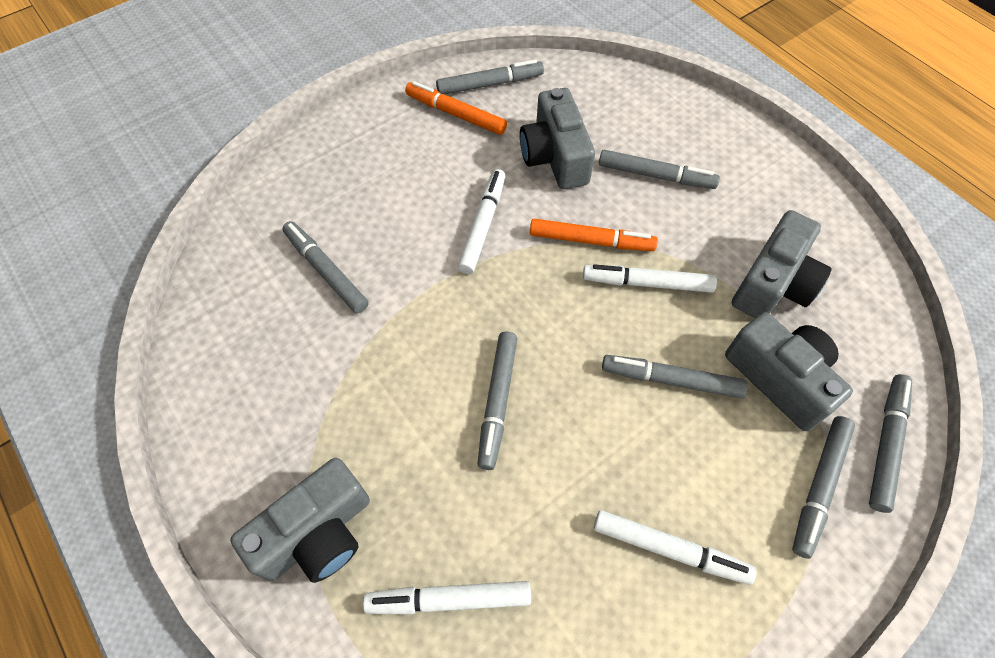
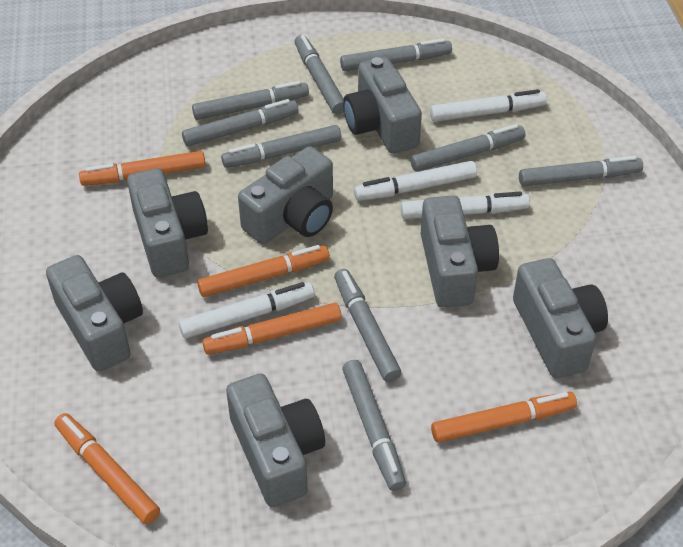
grey camera: [230,458,370,583] [520,88,595,189] [725,312,853,431] [732,210,832,318] = 4 -> [46,255,143,372] [127,168,208,278] [226,374,325,507] [238,146,333,244] [343,57,422,154] [421,196,499,308] [513,258,608,378] = 7
grey marker: [282,221,369,313] [436,59,544,94] [478,331,518,470] [599,150,720,189] [602,355,748,399] [792,416,855,559] [869,374,912,513] = 7 -> [182,99,298,146] [192,81,309,120] [221,125,341,168] [295,35,344,114] [334,269,401,382] [340,38,452,71] [342,360,406,491] [410,124,525,172] [519,156,643,187] = 9
orange marker: [405,81,507,135] [530,219,658,251] = 2 -> [54,413,160,524] [79,151,206,186] [197,245,330,297] [202,303,342,355] [431,392,577,443] = 5

